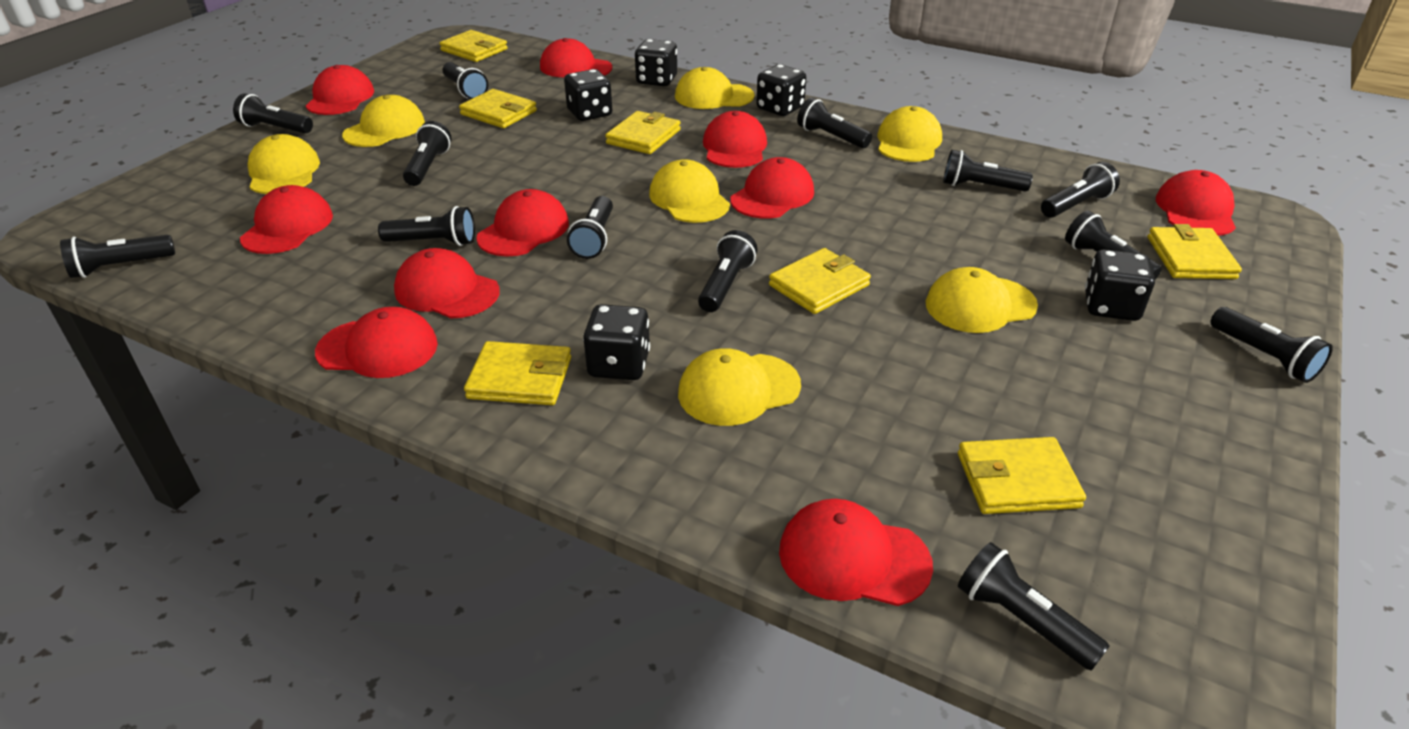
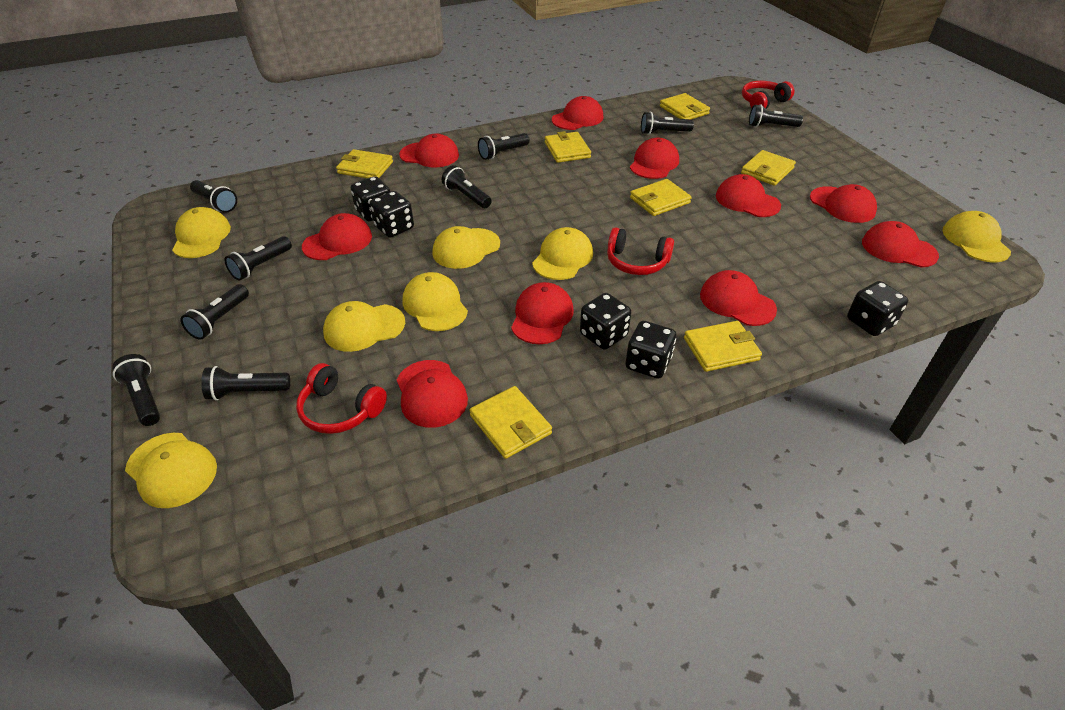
black flashlight: [60,235,175,278] [233,93,313,134] [378,206,475,246] [403,121,451,186] [442,62,488,99] [567,196,613,259] [698,230,758,312] [797,98,872,148] [943,150,1033,191] [958,542,1110,671] [1041,162,1120,218] [1065,211,1162,279] [1210,307,1333,383] = 13 -> [112,354,160,426] [180,284,249,340] [190,180,237,213] [201,366,290,400] [224,236,292,281] [442,165,492,208] [478,133,530,160] [641,112,694,135] [749,104,803,127] = 9
red headphones: none = 0 -> [296,363,387,434] [607,227,674,275] [742,81,794,109] = 3

